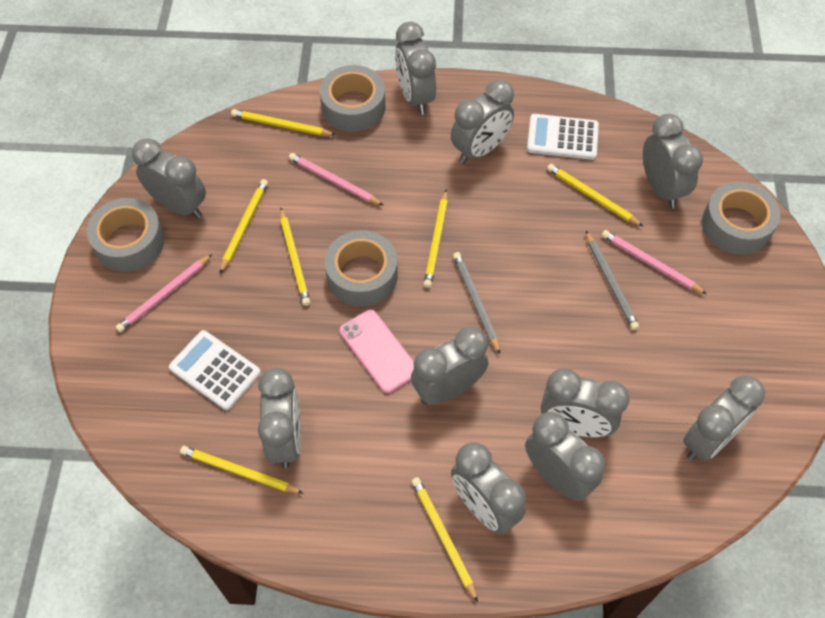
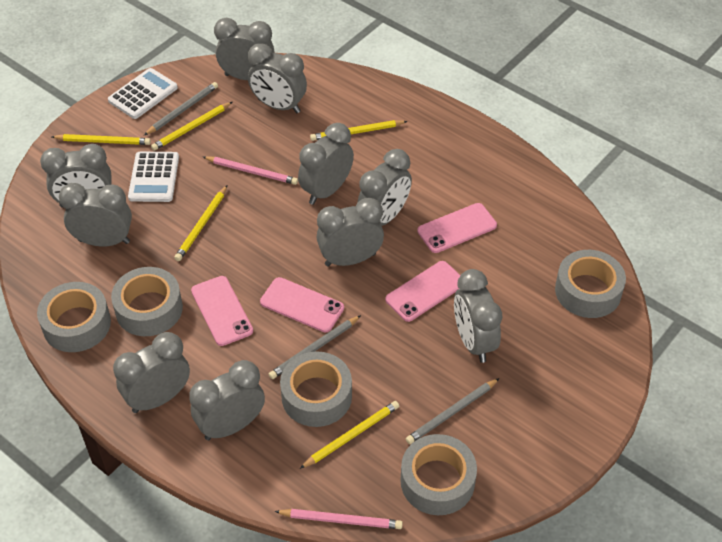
grey pencil: [453,252,500,354] [586,231,639,330] = 2 -> [144,82,218,135] [269,315,361,379] [406,378,500,444] = 3
grey tape: [87,198,165,272] [320,65,385,132] [325,230,398,306] [702,181,780,255] = 4 -> [37,282,111,352] [111,267,183,336] [280,351,352,427] [400,434,477,515] [555,250,626,318] = 5
pink pencil: [116,254,212,332] [289,153,384,206] [602,230,707,294] = 3 -> [203,156,298,185] [274,509,403,529] = 2
pink phone: [339,309,414,393] = 1 -> [191,276,253,346] [260,277,344,332] [385,261,460,322] [417,203,497,253] = 4
yellow pencil: [180,446,304,494] [220,179,268,273] [231,109,336,136] [280,208,310,306] [412,477,478,602] [424,189,448,288] [547,164,643,226] = 7 -> [52,134,151,145] [151,102,232,151] [174,185,227,261] [300,401,399,469] [310,120,408,141] = 5

